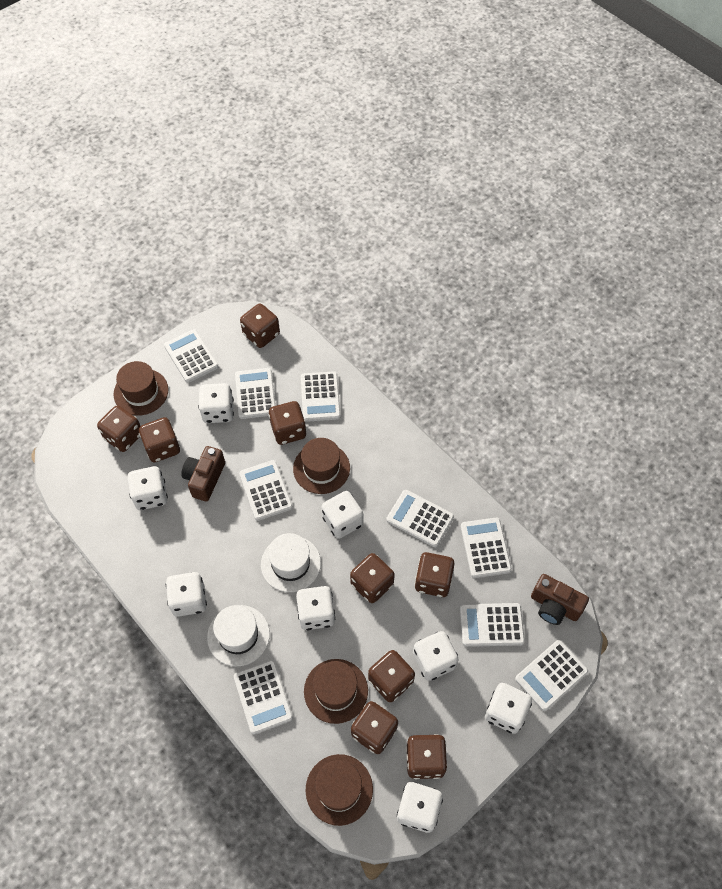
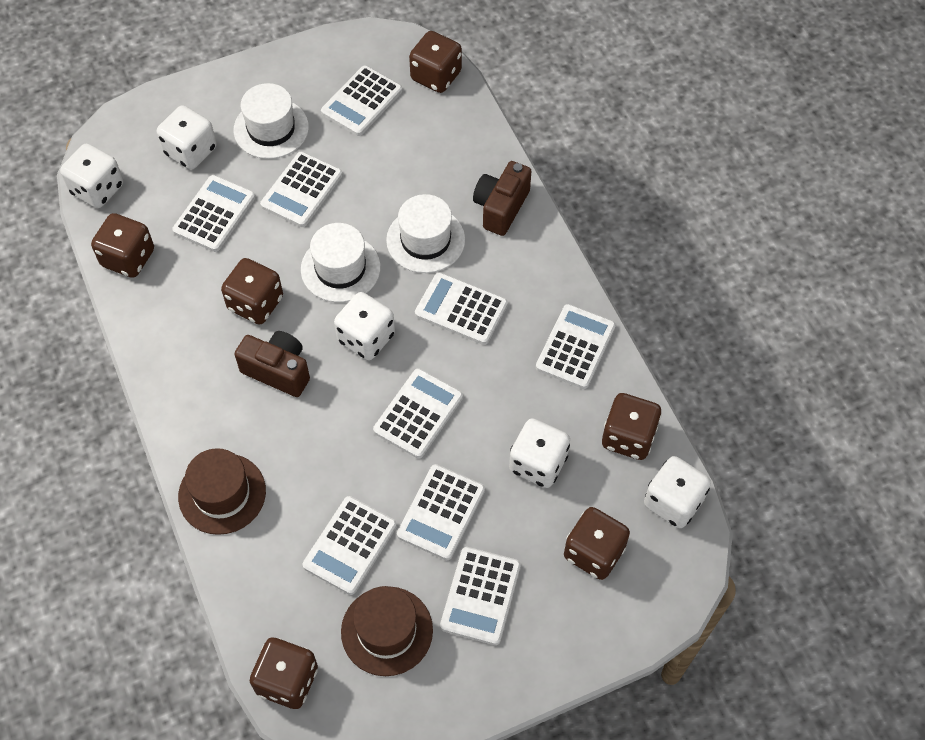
brown dice: [97,405,140,452] [139,417,180,462] [240,303,280,348] [269,401,307,445] [350,553,395,603] [351,701,398,754] [368,650,415,702] [406,734,448,779] [415,552,455,597] = 9 -> [91,213,154,278] [221,258,283,325] [250,637,318,709] [409,31,462,93] [564,507,630,580] [602,393,662,460] = 6
brown hat: [113,361,168,416] [293,438,350,494] [304,659,368,724] [306,754,373,826] = 4 -> [178,448,266,535] [341,586,433,676] = 2
white dice: [127,466,168,510] [166,572,207,617] [198,383,234,423] [296,586,335,630] [322,491,363,539] [397,782,443,833] [413,631,459,681] [485,683,532,734] = 8 -> [60,144,123,208] [157,105,217,170] [334,292,395,360] [509,418,570,488] [644,456,711,528] = 5
white hat: [207,605,270,666] [261,533,321,592] = 2 -> [233,83,309,159] [301,223,381,302] [386,194,465,273] = 3

